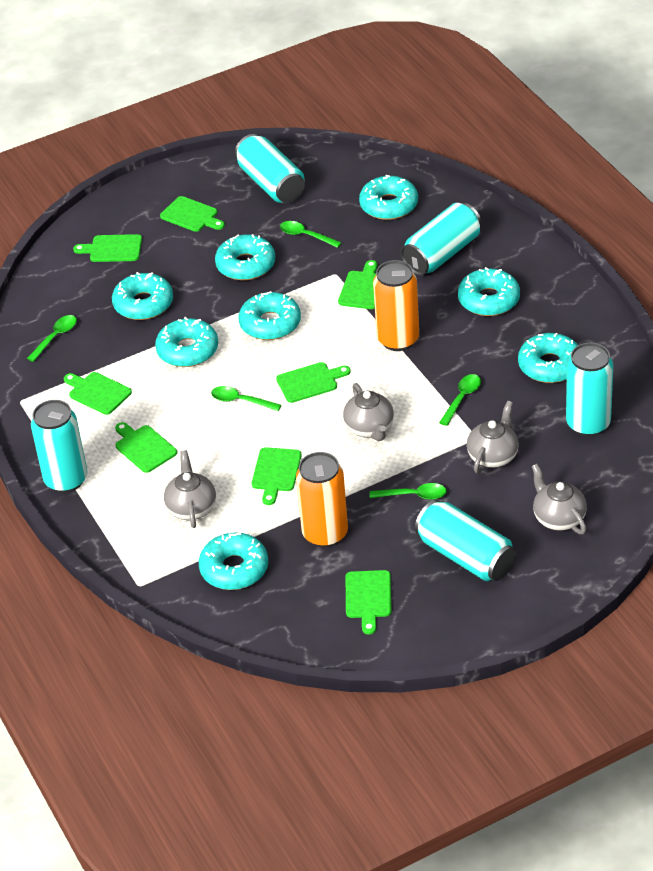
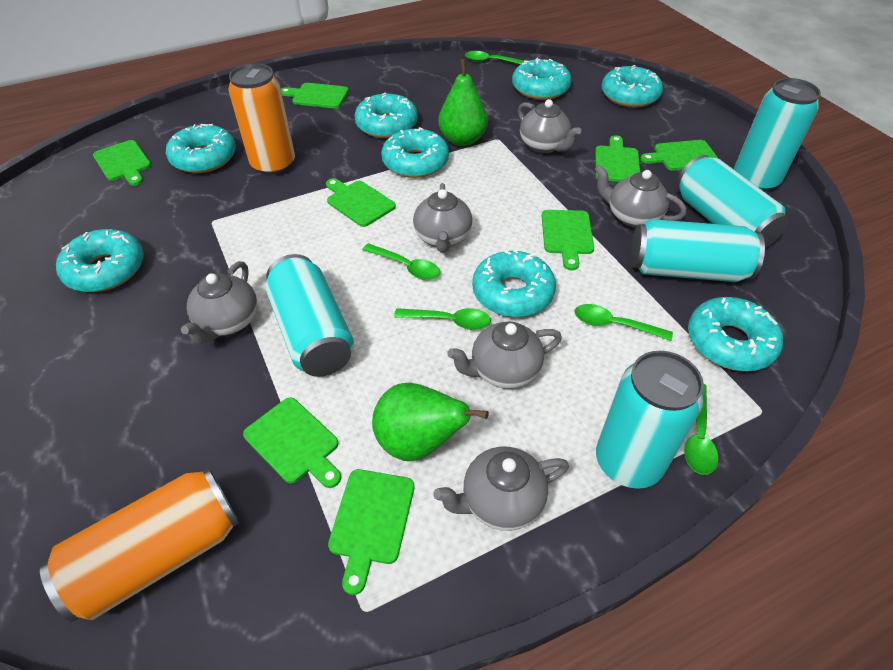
green pear: none = 0 -> [372,383,489,461] [438,59,488,146] = 2
grey teapot: [164,450,216,528] [343,383,394,441] [467,401,519,473] [532,464,587,535] = 4 -> [181,261,258,344] [413,183,473,253] [433,447,569,531] [447,321,562,389] [518,99,581,153] [595,165,686,228] = 6

